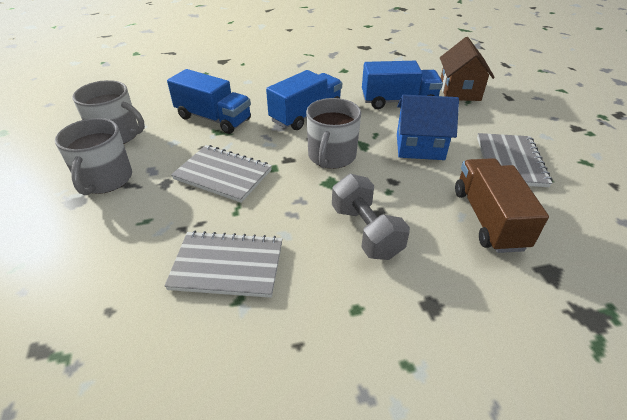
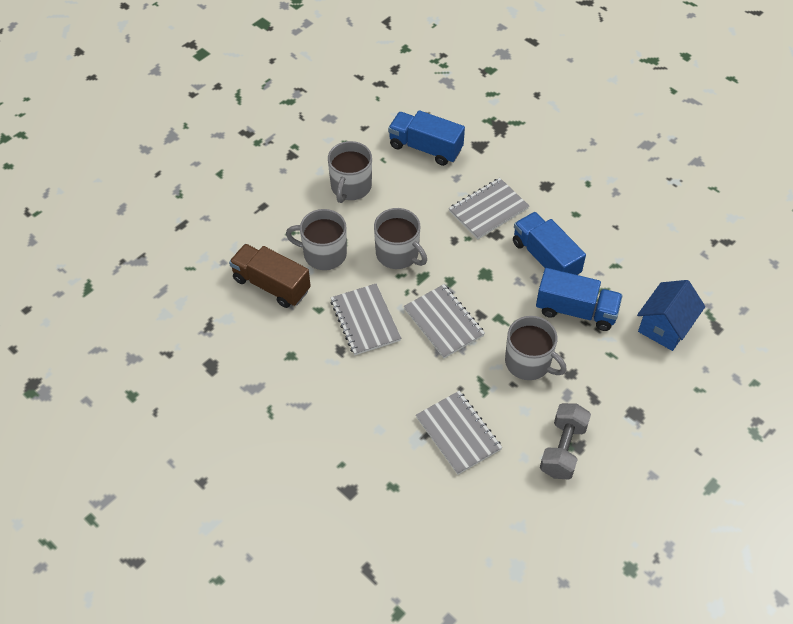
brown house: [440,37,495,101] = 1 -> none = 0
grey mug: [55,118,132,195] [72,80,145,144] [306,98,361,169] = 3 -> [286,209,347,270] [328,141,372,203] [374,208,427,269] [505,316,567,380] = 4
grey notebook: [164,231,283,298] [171,145,272,203] [477,133,553,187] = 3 -> [330,283,401,355] [404,284,485,358] [416,391,502,475] [449,178,529,239] = 4

